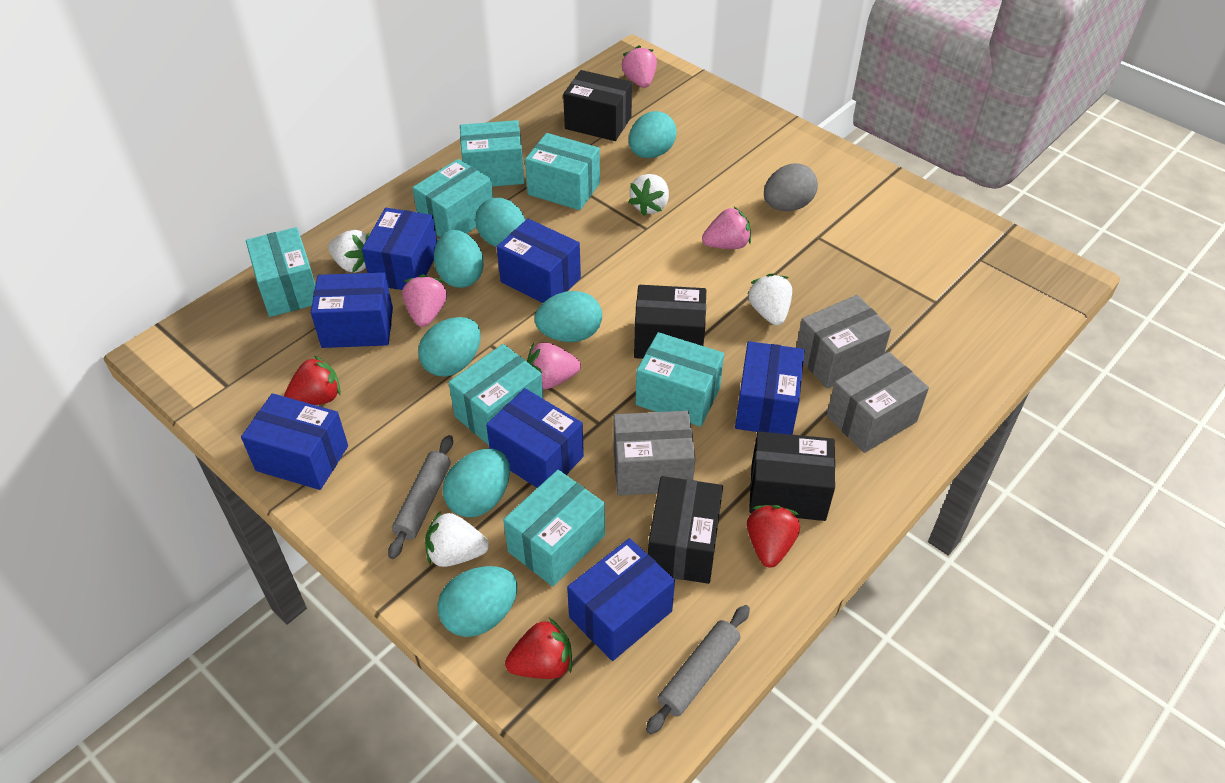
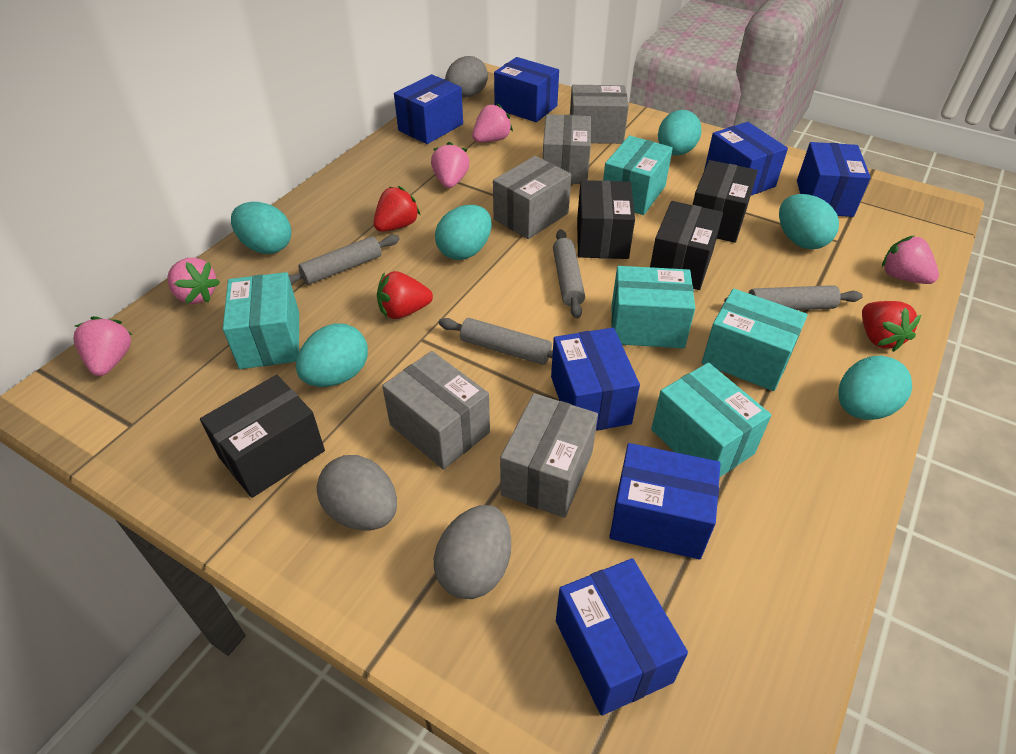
grey box: [613,411,695,496] [796,295,891,388] [827,352,929,453] = 3 -> [382,351,490,470] [493,156,571,239] [500,393,598,518] [543,114,591,184] [570,85,629,144] = 5
grey egg: [764,163,818,211] = 1 -> [317,455,397,530] [434,505,511,599] [445,56,488,97] = 3
grey rolling pin: [388,435,453,559] [646,605,750,735] = 2 -> [289,235,400,285] [439,318,553,365] [553,229,585,319] [724,285,862,310] = 4
pink strawberry: [402,274,447,327] [527,343,581,389] [622,45,657,88] [702,207,751,249] = 4 -> [74,316,132,376] [168,258,220,304] [431,142,470,188] [472,103,513,142] [882,235,939,284] = 5
turquoise box: [246,227,315,317] [413,159,493,237] [449,344,543,445] [460,120,524,187] [503,470,605,586] [525,133,600,210] [636,332,724,427] = 7 -> [223,272,299,369] [603,136,673,215] [611,266,695,348] [651,363,771,478] [702,289,808,391] = 5
turquoise egg: [418,317,481,377] [434,230,484,288] [437,566,517,637] [443,449,510,517] [475,198,525,247] [535,291,602,342] [629,111,677,158] = 7 -> [231,202,291,254] [296,324,368,387] [435,205,492,260] [658,110,701,156] [779,194,839,249] [838,356,912,420] = 6
white strawberry: [328,230,370,273] [425,512,489,567] [629,174,669,216] [748,273,792,325] = 4 -> none = 0

